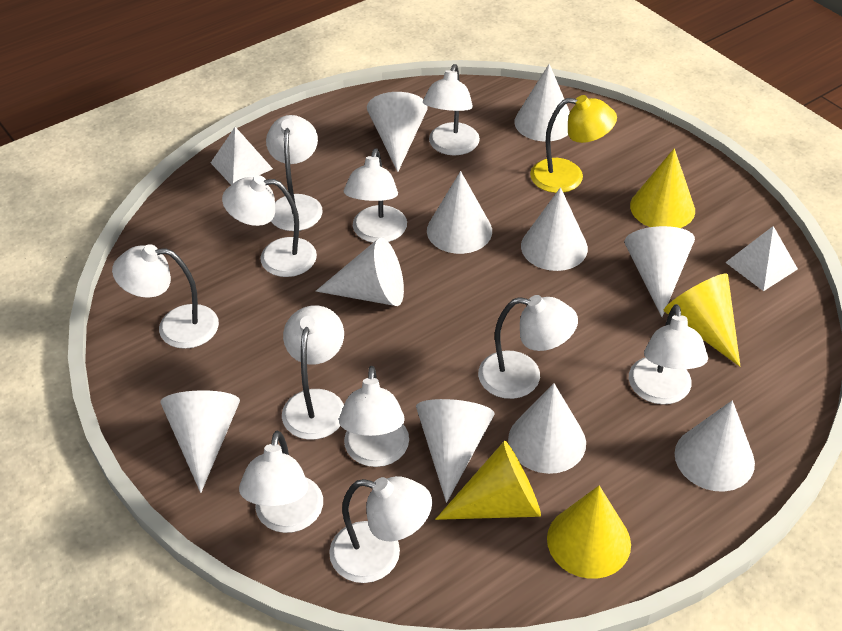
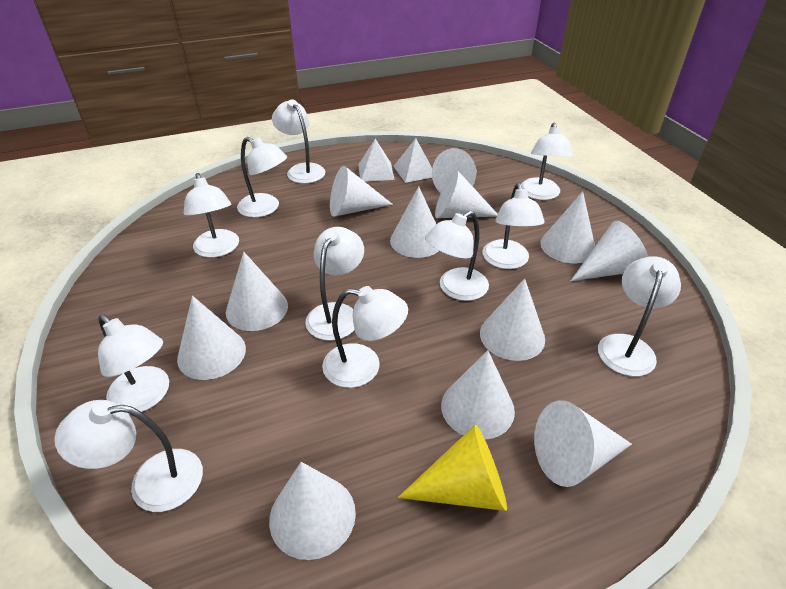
white cone: [160,391,240,493] [316,238,404,306] [367,92,428,172] [416,399,495,503] [427,171,492,254] [508,383,586,474] [514,64,570,142] [521,187,588,271] [624,226,695,317] [675,400,755,492] = 10 -> [177,296,246,380] [226,252,288,331] [269,462,356,560] [330,166,393,217] [390,186,439,258] [432,148,477,193] [435,170,498,218] [441,350,515,440] [480,278,545,361] [534,401,632,487] [540,191,595,263] [571,221,648,281] = 12
yellow cone: [435,440,541,520] [547,485,631,579] [630,148,695,228] [664,273,740,367] = 4 -> [398,424,507,511] = 1
yellow lamp: [530,95,617,193] = 1 -> none = 0

